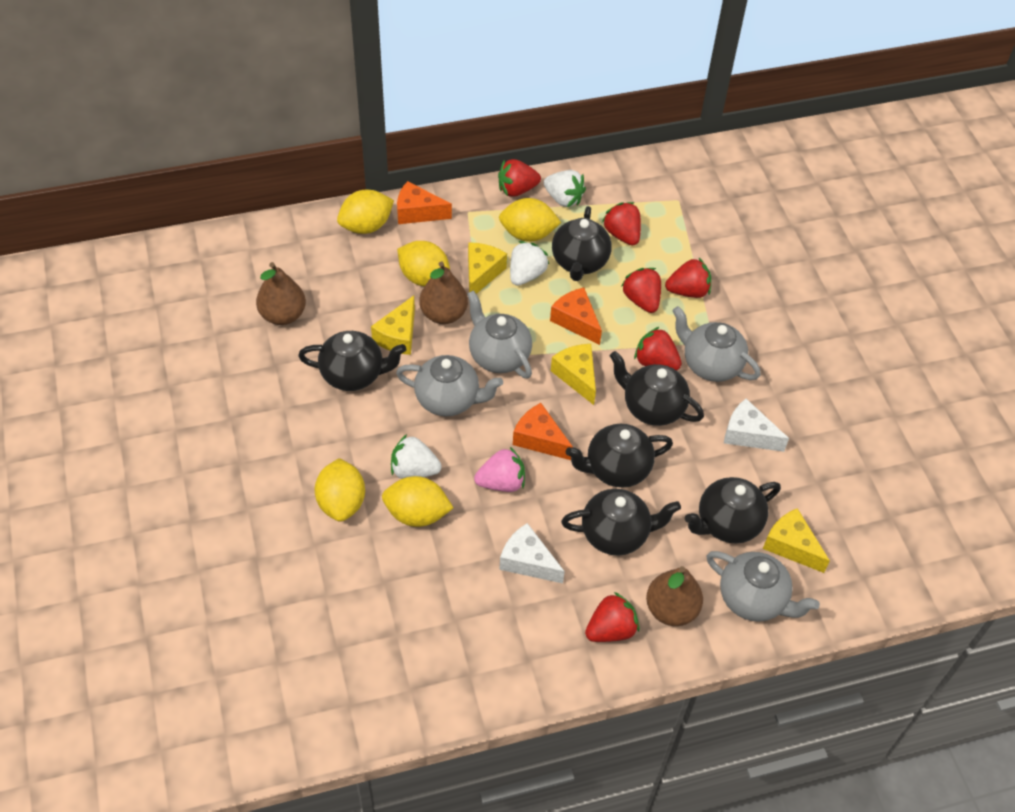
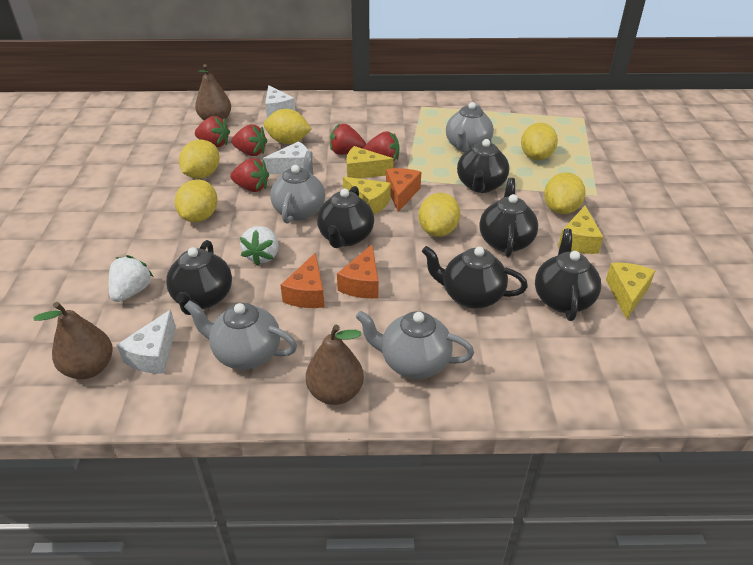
pink strawberry: [474,447,525,492] = 1 -> none = 0
red strawberry: [498,159,541,197] [585,592,639,642] [602,202,641,246] [621,268,661,313] [634,327,682,371] [665,258,711,298] = 6 -> [195,116,230,147] [230,158,269,192] [232,125,267,156] [330,124,366,155] [363,131,399,162] = 5
white cheese: [499,523,565,583] [724,399,789,452] = 2 -> [117,310,176,374] [263,141,308,174] [265,85,295,118] = 3
white strawberry: [391,434,442,479] [510,241,549,286] [543,170,586,207] = 3 -> [109,255,153,302] [240,226,278,266] = 2
yellow lemon: [314,458,365,522] [337,190,394,234] [382,476,453,527] [397,241,450,287] [499,198,561,242] = 5 -> [175,179,217,222] [179,140,220,179] [264,109,311,144] [418,193,460,237] [521,123,558,160] [544,172,586,214] = 6

